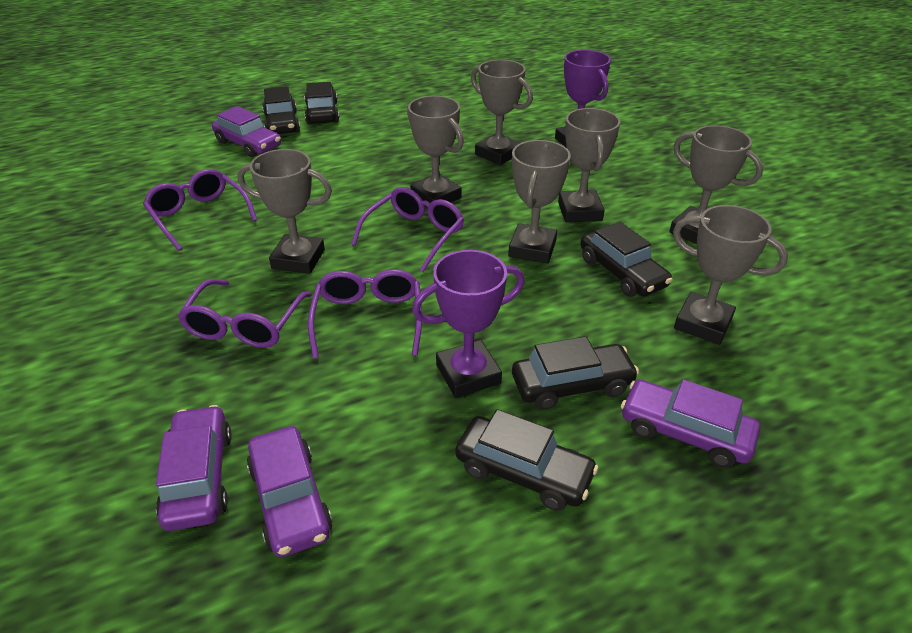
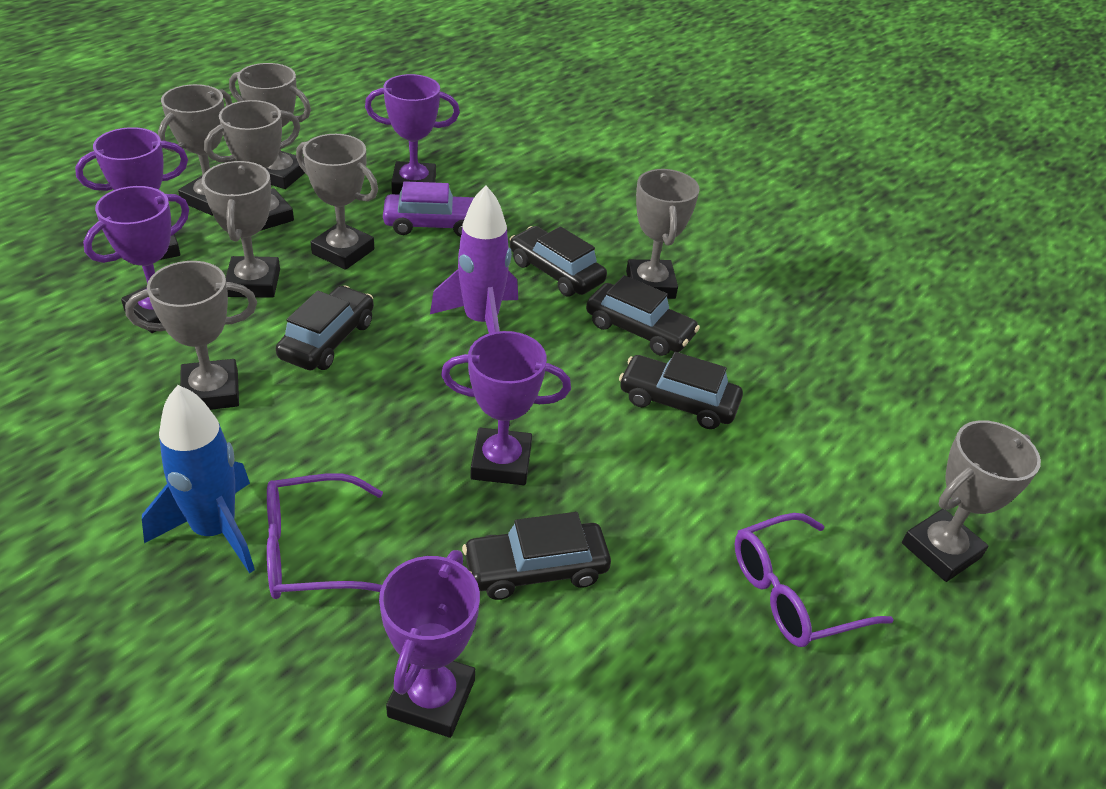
blue rocket: none = 0 -> [142,385,255,573] = 1
grey trophy: [237,149,332,274] [407,96,464,203] [471,60,533,165] [508,140,571,263] [558,108,621,222] [669,125,763,244] [673,205,788,345] = 7 -> [125,261,257,410] [158,84,232,216] [202,161,280,298] [204,100,300,231] [229,63,311,189] [296,134,378,270] [626,169,700,299] [902,420,1041,582] = 8
purple car: [156,405,232,531] [212,106,281,157] [247,426,333,557] [621,379,760,468] = 4 -> [383,181,474,237] = 1
purple glasses: [143,169,257,251] [178,279,312,348] [308,269,422,359] [351,187,464,272] = 4 -> [267,473,383,599] [735,513,894,647] = 2
purple rocket: none = 0 -> [430,186,518,333] = 1
purple trophy: [412,250,525,398] [555,50,611,148] = 2 -> [75,127,188,265] [83,186,189,333] [365,74,460,195] [379,550,480,738] [441,331,571,485] = 5

